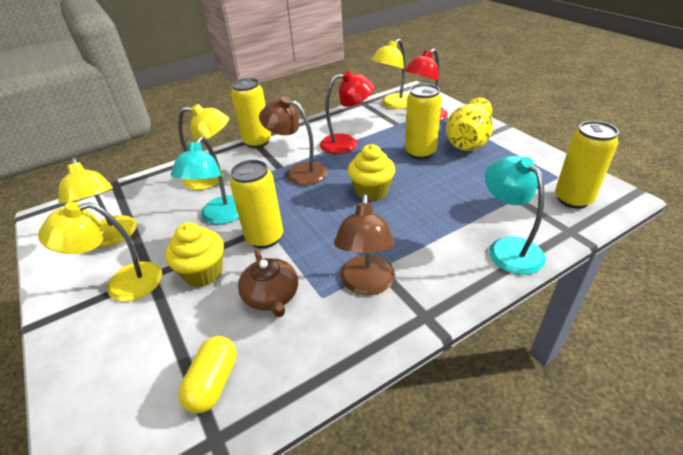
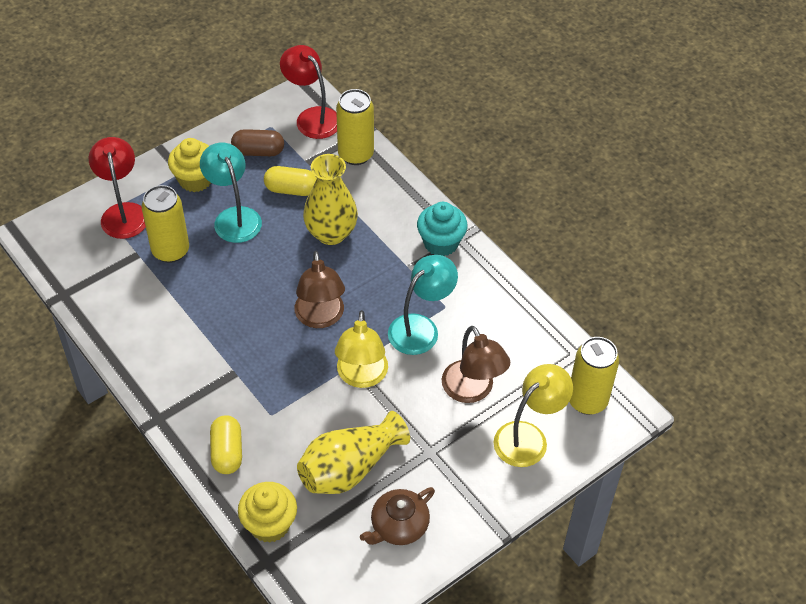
brown capsule: none = 0 -> [231,129,284,156] = 1
turquoise cupcake: none = 0 -> [417,202,468,256] = 1
yellow can: [230,160,283,249] [231,78,271,148] [405,84,442,159] [555,121,619,209] = 4 -> [142,185,189,263] [336,89,374,165] [569,337,619,415] = 3
yellow capsule: [178,336,237,413] = 1 -> [210,415,242,474] [264,166,317,196] = 2
yellow lamp: [38,202,162,302] [58,157,137,247] [178,104,229,190] [371,39,408,109] = 4 -> [335,310,388,388] [494,364,573,467] = 2
yellow vase: [446,97,493,151] = 1 -> [297,411,410,494] [303,154,358,245] = 2

